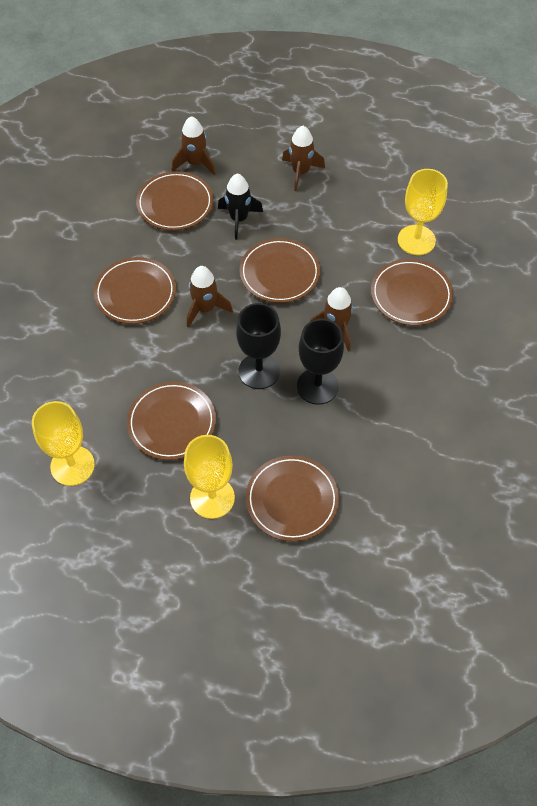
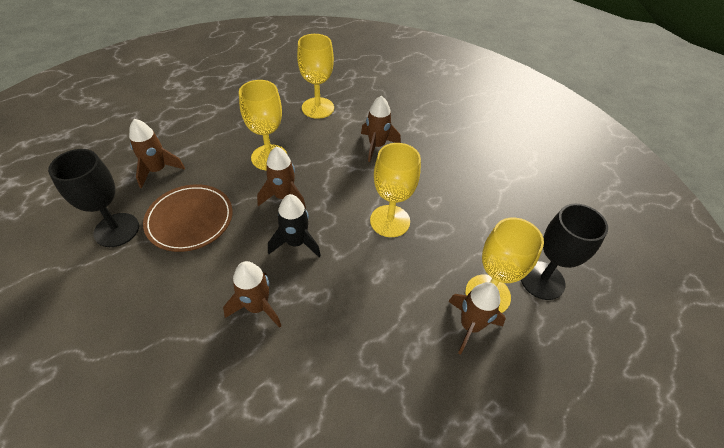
brown plate: [94,257,176,324] [127,382,216,460] [136,171,213,230] [239,238,320,303] [246,455,339,541] [371,259,453,326] = 6 -> [143,184,232,252] = 1
brown rocket: [172,116,216,176] [187,266,233,328] [282,126,325,191] [310,287,353,351] = 4 -> [129,119,185,189] [223,261,281,328] [257,147,306,209] [361,96,401,162] [448,282,506,355] = 5
yellow goblet: [32,401,95,486] [184,435,235,519] [398,169,448,255] = 3 -> [239,80,288,170] [297,34,334,119] [370,143,421,237] [465,218,544,313] = 4

